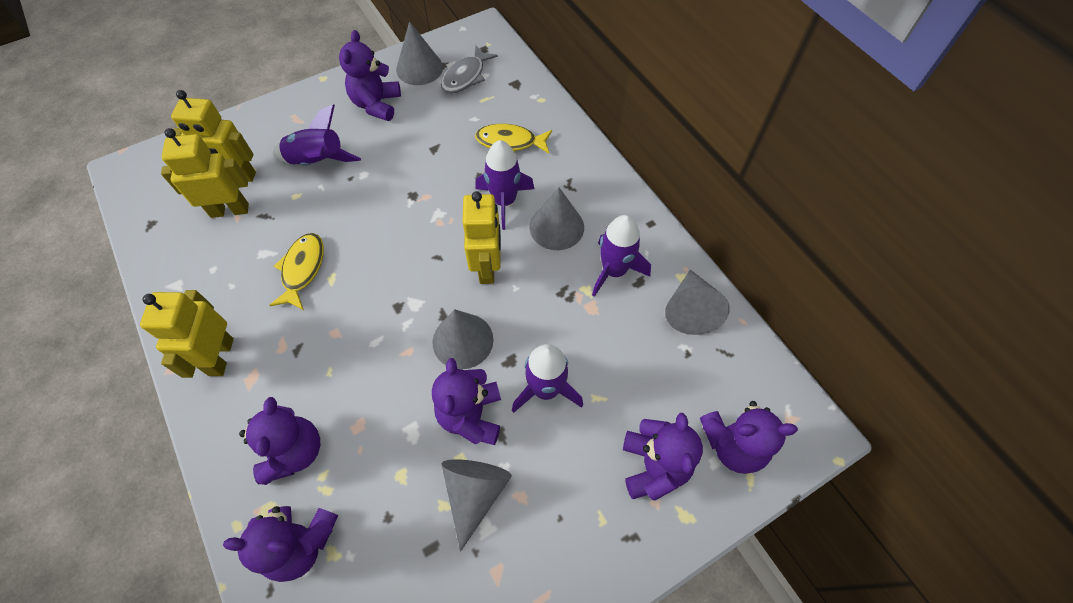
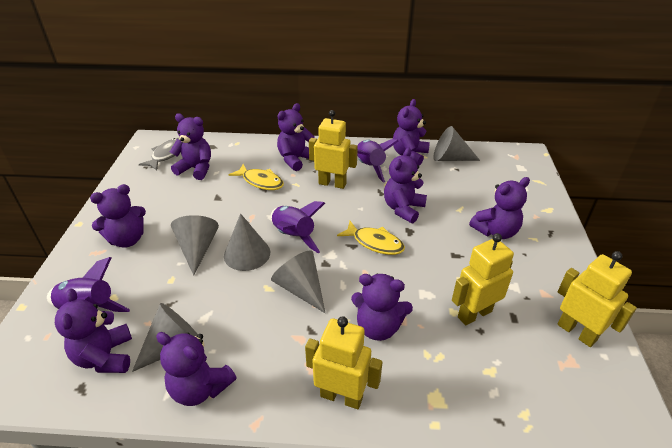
purple rocket: [273,105,361,166] [475,140,534,230] [512,344,583,413] [592,215,651,297] = 4 -> [47,257,130,312] [271,201,325,253] [357,139,399,183] = 3
purple teddy bear: [223,506,338,582] [239,397,320,485] [339,30,401,121] [432,358,501,445] [623,413,703,500] [700,401,798,474] = 6 -> [55,289,132,373] [90,184,146,248] [156,332,237,406] [170,113,211,180] [277,103,315,171] [351,274,413,341] [384,148,427,223] [393,99,430,165] [469,177,530,239] = 9

